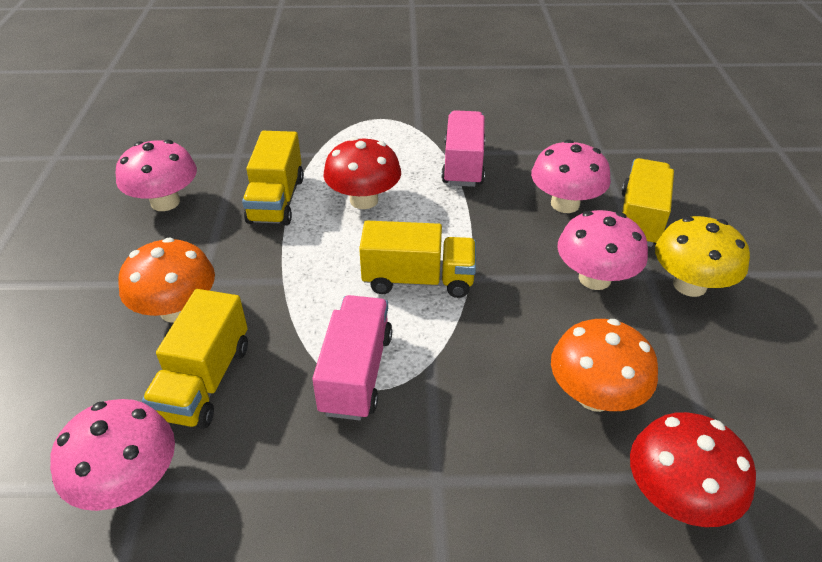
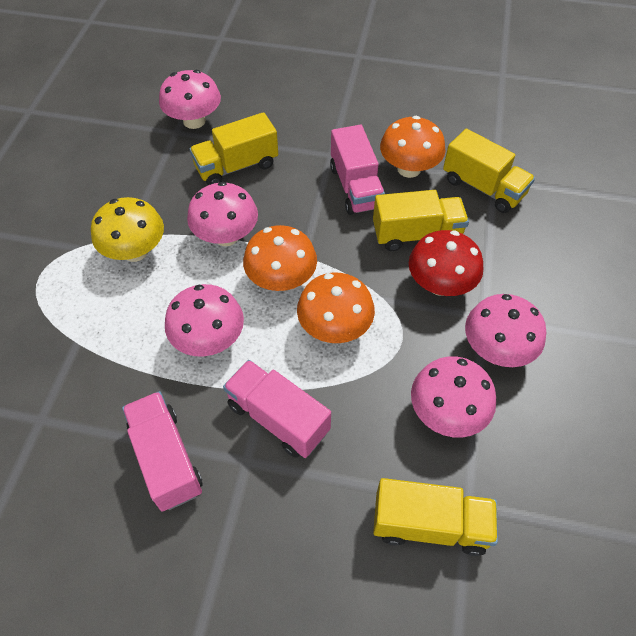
orange mushroom: [118,238,215,323] [551,319,658,412] = 2 -> [243,225,317,291] [297,273,375,343] [380,116,446,178] = 3
pink mushroom: [50,399,175,511] [115,140,197,211] [531,140,611,213] [558,210,648,290] = 4 -> [159,70,221,129] [165,284,244,357] [187,182,258,246] [411,356,496,438] [465,294,546,367] = 5
pink truck: [312,295,392,421] [441,110,486,187] = 2 -> [122,391,203,512] [223,360,331,458] [330,125,385,215] = 3
red mushroom: [324,137,401,209] [630,412,756,527] = 2 -> [409,230,483,296] = 1

